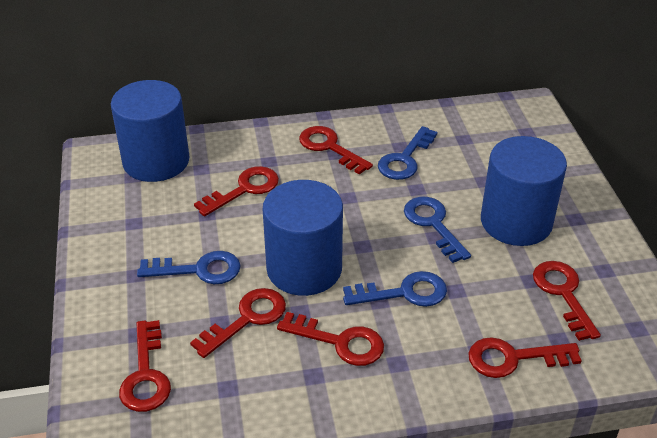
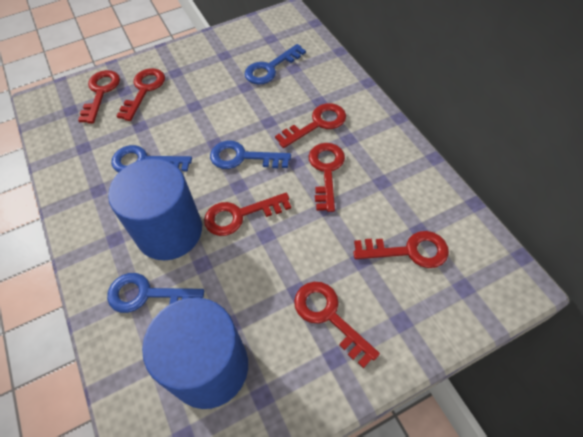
blue cylinder: [111,80,190,182] [262,180,343,296] [481,136,567,246] = 3 -> [108,158,202,260] [142,297,248,409] = 2

